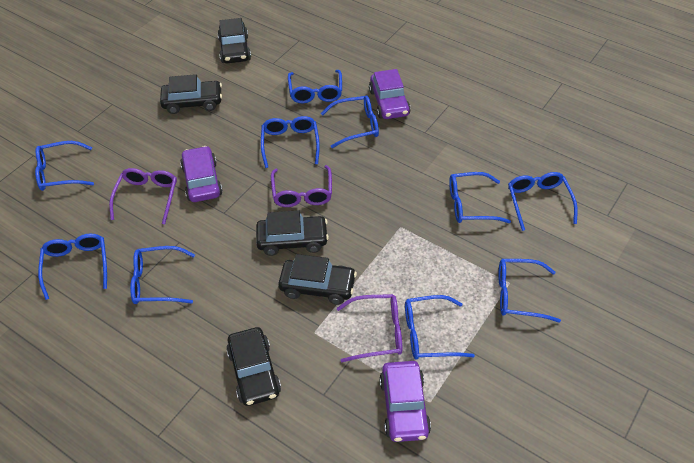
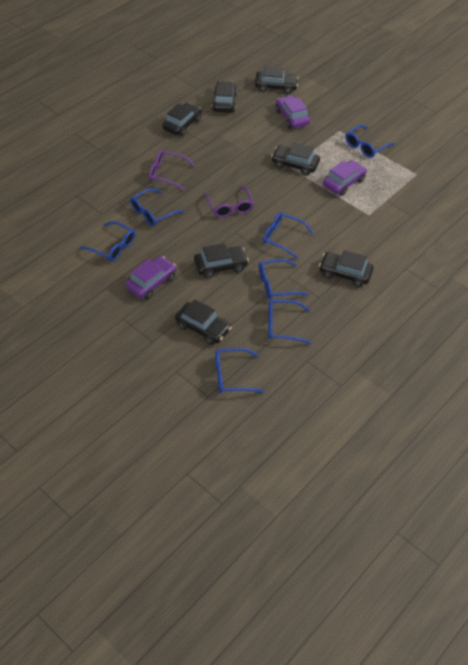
black car: [160,74,222,114] [217,18,251,63] [226,327,281,406] [256,210,329,256] [278,254,357,305] = 5 -> [162,103,202,136] [175,299,232,345] [194,243,249,279] [212,81,237,113] [255,66,298,94] [271,143,320,176] [319,250,374,287] = 7
blue glasses: [35,141,94,191] [38,233,107,300] [130,246,195,304] [261,116,320,168] [288,70,342,103] [321,96,379,148] [405,295,475,360] [449,172,511,223] [498,259,561,323] [508,172,578,231] = 10 -> [80,221,135,262] [130,188,184,226] [215,348,264,393] [258,259,308,299] [263,212,314,259] [268,300,311,344] [345,125,394,158] = 7
purple glasses: [109,168,177,224] [271,165,332,207] [337,294,402,362] = 3 -> [149,150,195,190] [205,186,254,218] = 2

